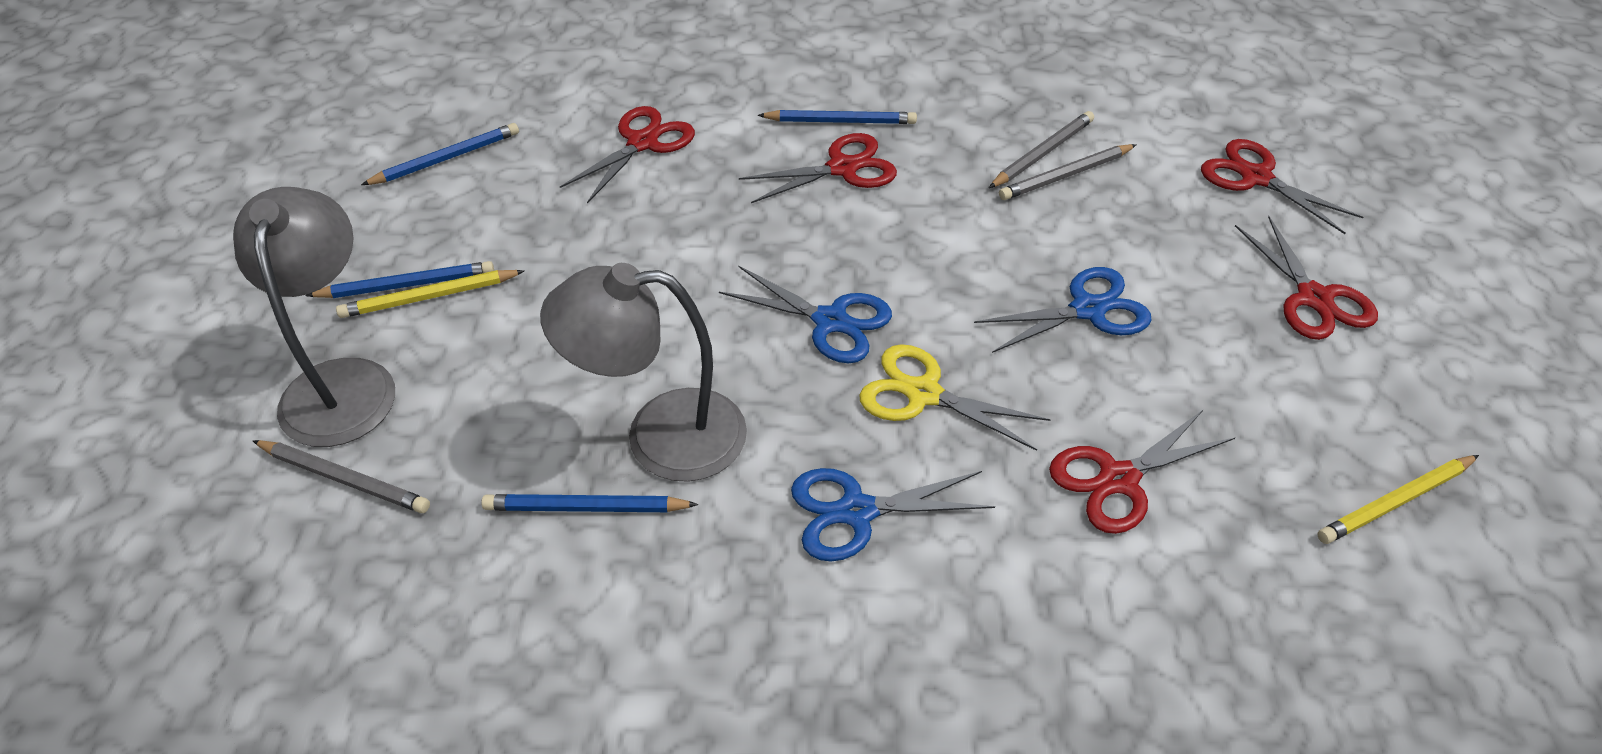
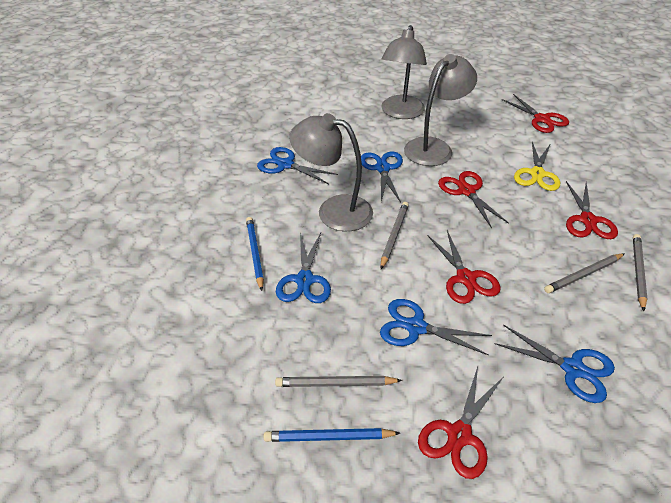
blue pencil: [305,261,494,298] [361,123,519,185] [481,494,698,512] [758,110,917,124] = 4 -> [246,217,264,291] [264,428,400,442] = 2
blue scissors: [719,265,892,363] [791,468,995,562] [974,267,1152,353] = 3 -> [257,147,338,184] [276,233,331,303] [361,151,403,202] [380,299,492,355] [494,325,615,403] = 5
grey lamp: [233,187,395,447] [540,263,747,482] = 2 -> [289,113,373,231] [381,25,427,119] [404,54,477,166] = 3
grey pencil: [252,440,430,513] [989,111,1094,188] [999,144,1137,200] = 3 -> [275,376,402,387] [380,202,409,269] [544,253,625,293] [633,234,647,311] = 4
yellow pencil: [336,270,524,318] [1317,455,1479,544] = 2 -> none = 0

